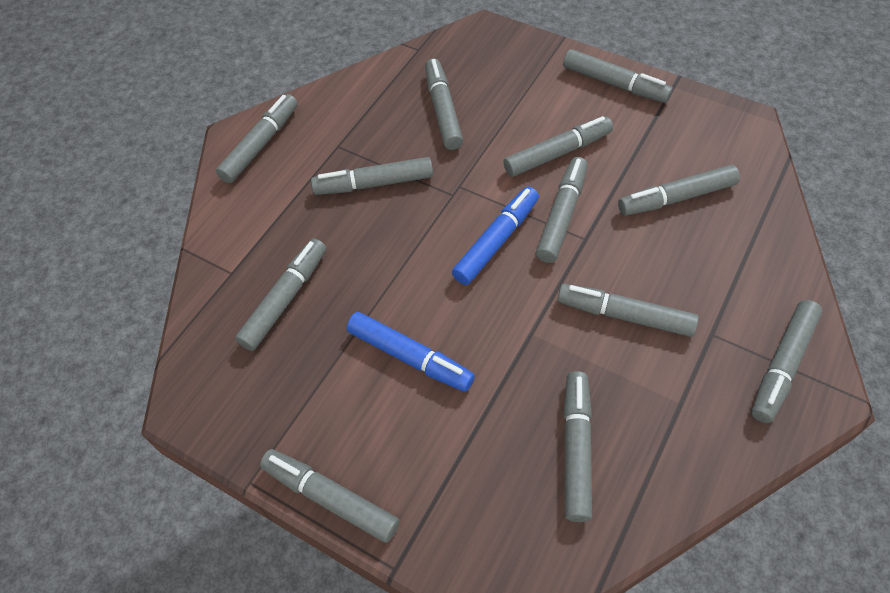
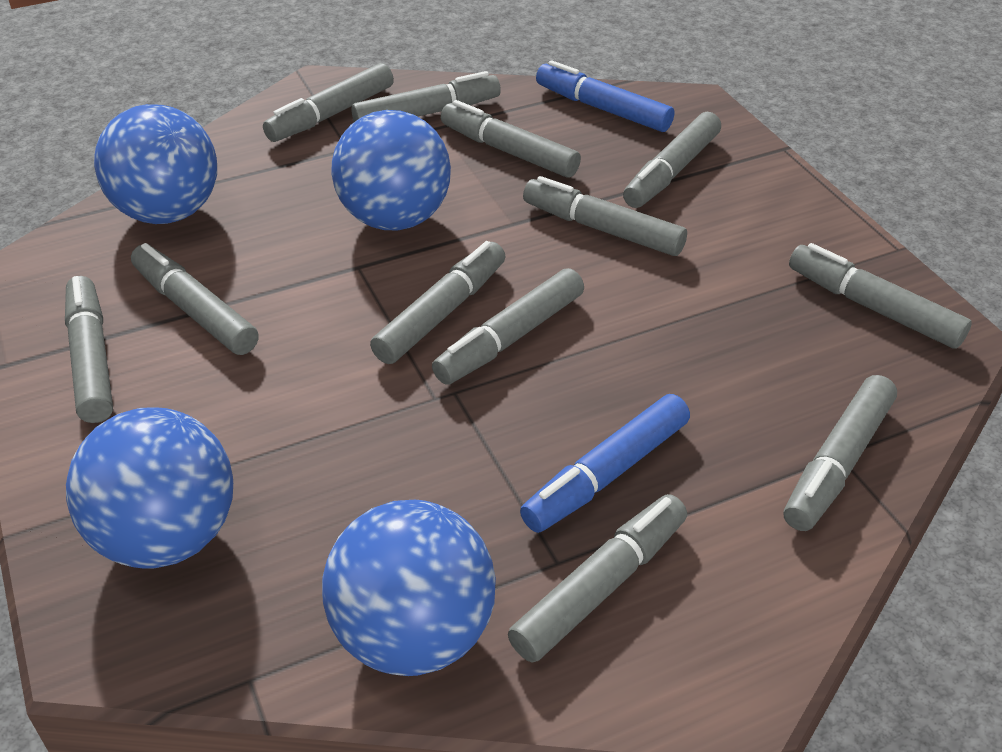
blue ball: none = 0 -> [66,408,233,569] [94,104,217,224] [322,500,496,676] [331,110,451,230] = 4

